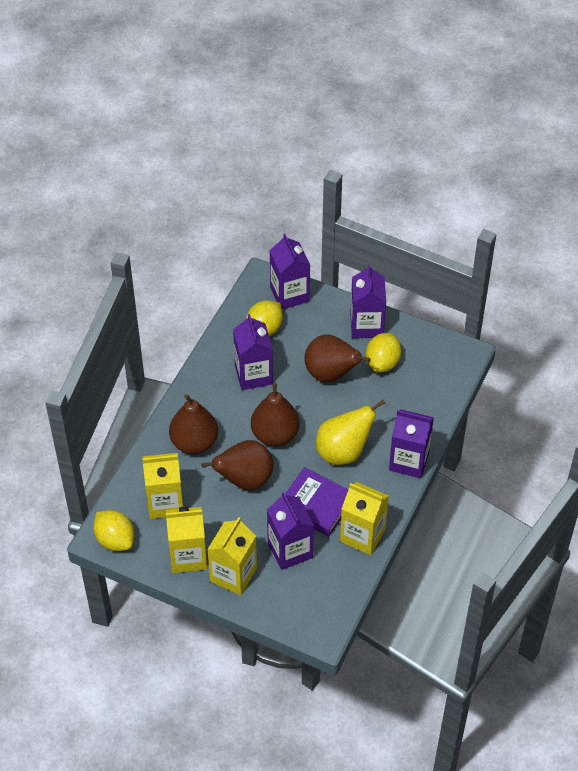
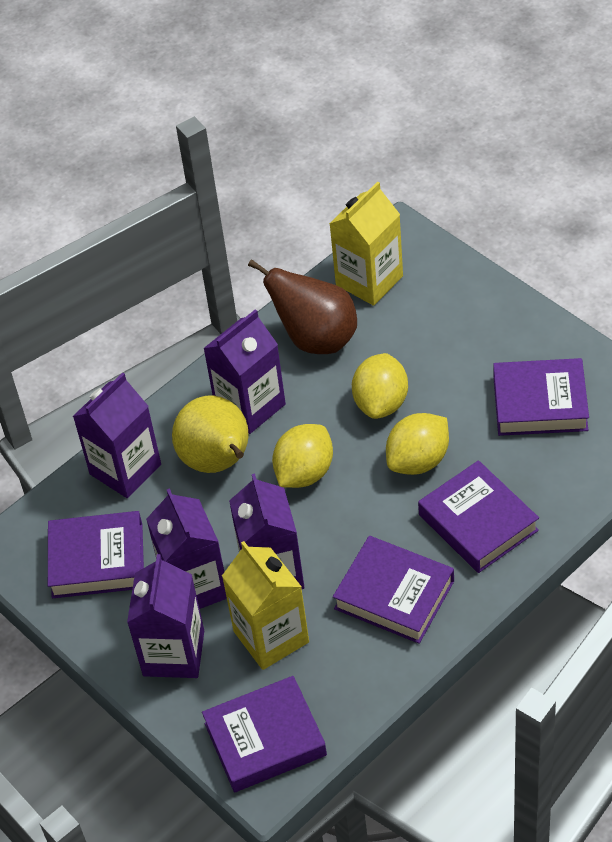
brown pear: [169,394,218,454] [201,440,274,490] [251,383,300,446] [304,335,371,382] = 4 -> [248,259,357,354] = 1
purple book: [285,467,349,536] = 1 -> [48,511,144,598] [202,676,327,792] [333,536,454,644] [418,460,539,573] [493,358,589,436] = 5
yellow carton: [142,453,183,519] [166,507,207,573] [207,517,257,595] [340,482,389,555] = 4 -> [222,541,309,670] [329,181,403,306] = 2

